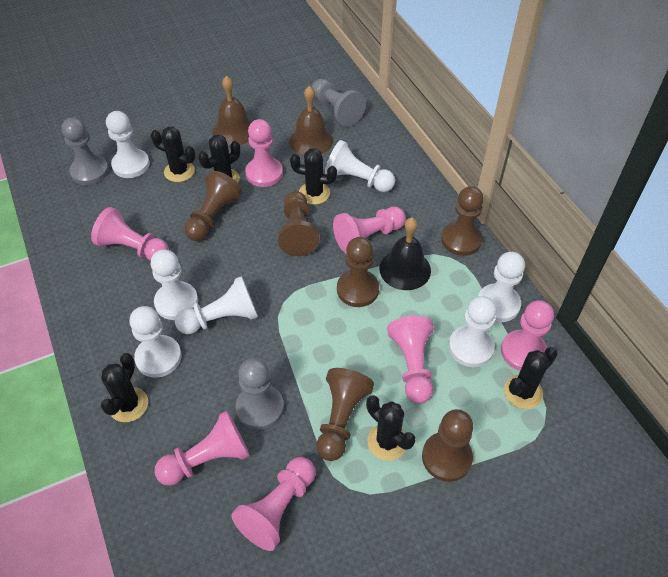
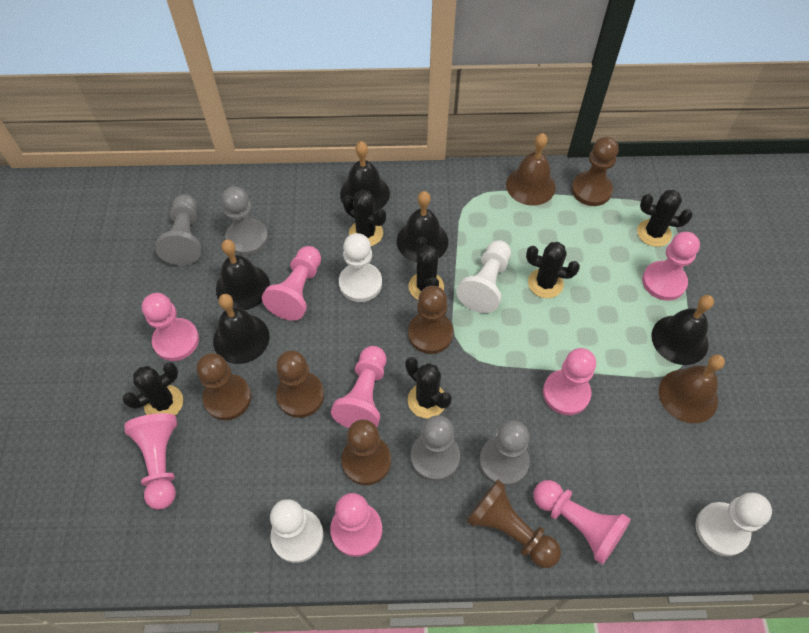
black bell: [379,218,431,290] = 1 -> [213,294,269,364] [216,239,270,310] [340,141,390,212] [397,191,448,262] [651,295,714,365] = 5
grey pawn: [61,117,109,185] [236,358,284,430] [312,79,366,126] = 3 -> [155,194,201,266] [221,186,268,256] [411,415,460,481] [479,420,530,486] = 4
pink pawn: [91,207,169,261] [155,411,250,486] [232,457,315,551] [245,119,283,187] [333,207,406,253] [387,316,434,404] [501,300,554,371] = 7 -> [124,413,177,510] [142,293,199,361] [262,246,321,321] [330,493,382,557] [331,346,386,428] [533,480,631,564] [543,348,596,415] [642,232,700,301] = 8
white pawn: [106,111,150,178] [129,306,181,378] [151,249,198,320] [175,276,258,334] [325,140,395,192] [448,296,497,367] [478,252,525,322] = 7 -> [270,499,324,563] [339,233,382,302] [456,240,511,313] [696,493,772,556] = 4

